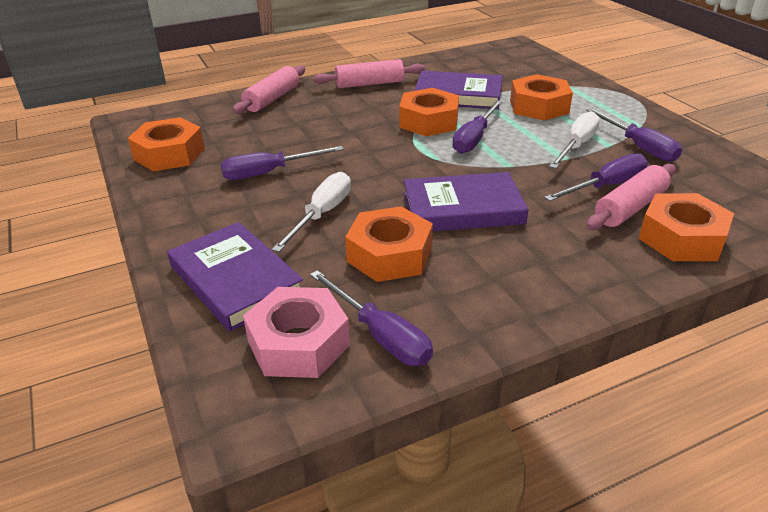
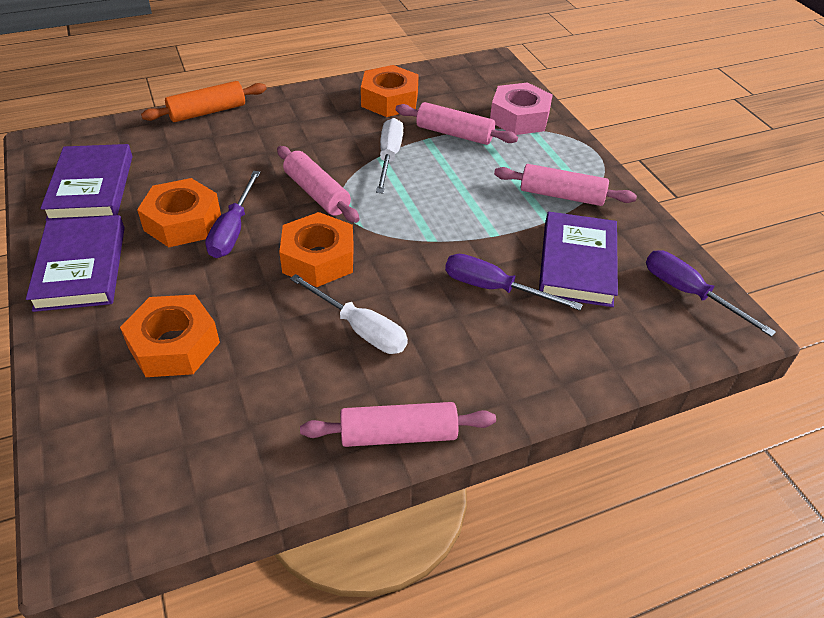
orange nut: [128,117,205,171] [345,206,433,282] [399,88,459,136] [510,74,573,121] [639,193,734,261] = 5 -> [120,295,220,377] [137,178,221,247] [279,212,354,287] [361,65,419,117] = 4
orange rolling pin: none = 0 -> [141,81,267,122] = 1
pink rolling pin: [232,65,305,114] [313,59,425,88] [586,164,676,230] = 3 -> [277,146,360,223] [300,402,496,447] [395,102,518,145] [494,164,637,206] = 4
purple screwdriver: [221,146,344,180] [310,270,433,366] [452,100,503,154] [544,153,648,201] [586,108,682,162] = 5 -> [205,171,260,258] [445,254,583,311] [646,250,776,337] = 3

